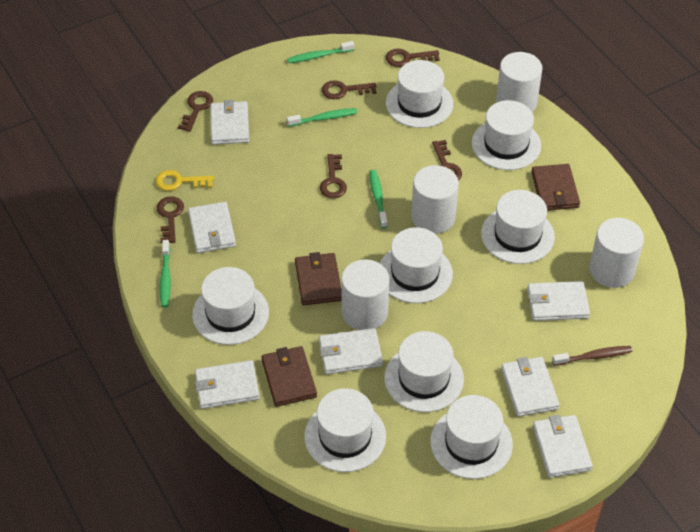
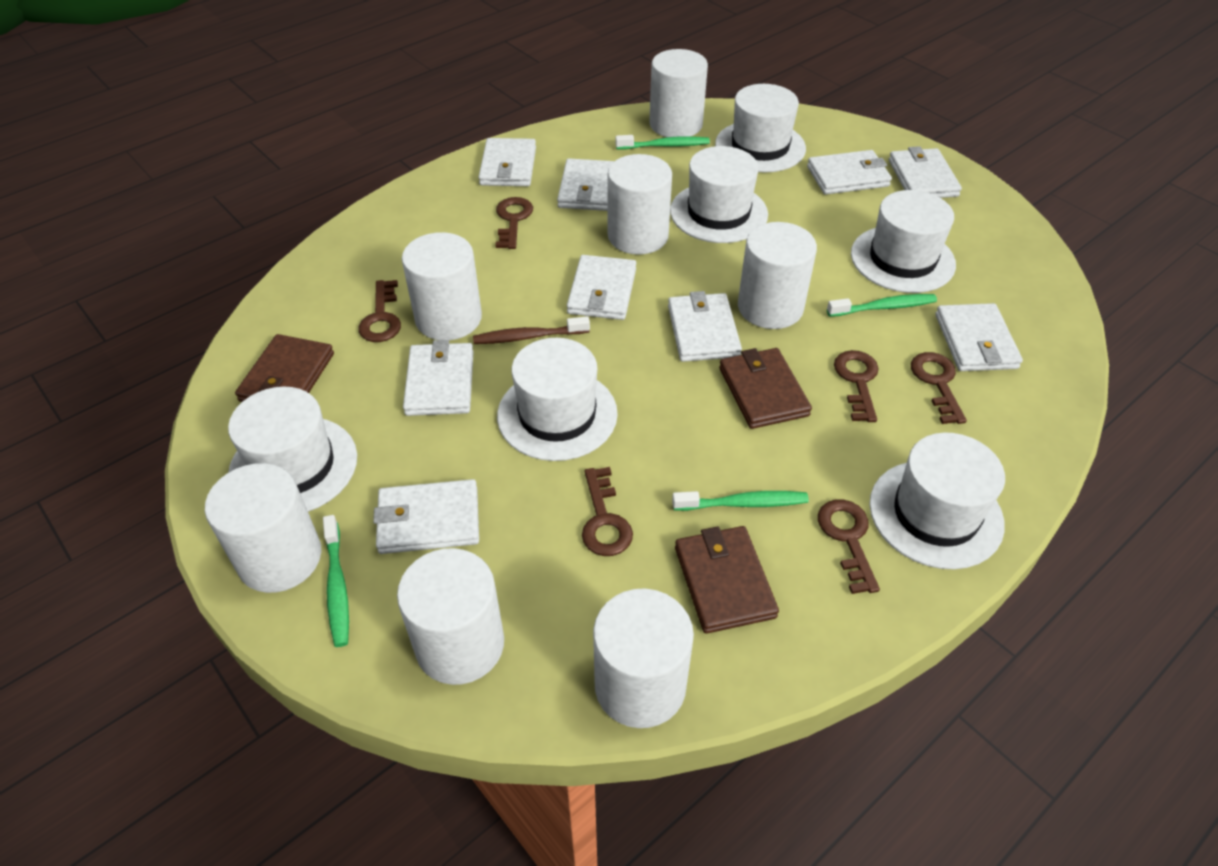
white cylinder: [341,259,389,330] [411,165,459,234] [496,52,543,112] [589,218,644,288] = 4 -> [205,463,322,593] [397,548,504,685] [402,232,482,340] [593,589,694,728] [607,154,672,255] [649,49,708,137] [738,222,817,329] = 7
white hat: [192,267,269,345] [304,388,386,472] [380,227,453,303] [384,331,464,412] [386,60,453,128] [431,395,513,479] [472,100,541,170] [481,190,555,264] = 8 -> [228,387,357,512] [497,338,618,461] [670,146,768,243] [715,84,806,173] [851,190,956,293] [869,433,1005,569] = 6
white wallet: [188,202,236,253] [195,360,260,409] [210,100,249,145] [319,328,383,374] [501,357,560,417] [527,281,590,321] [533,415,593,478] = 7 -> [373,479,479,554] [403,340,474,416] [479,138,536,186] [557,158,614,211] [567,255,636,320] [668,291,742,362] [807,150,892,195] [889,146,962,198] [935,303,1023,371] = 9
yellow key: [155,170,214,191] = 1 -> none = 0

